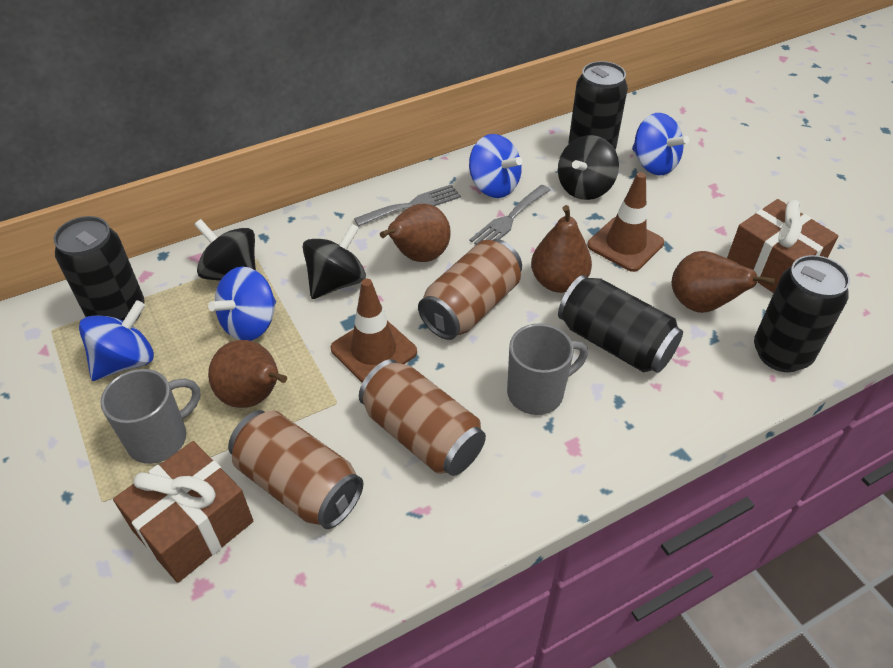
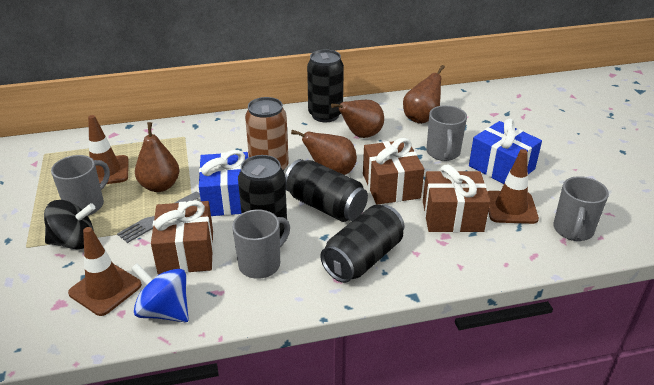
black spinning top: [194,219,256,280] [303,224,366,299] [558,135,619,200] = 3 -> [44,200,95,249] = 1
blue gift: none = 0 -> [199,150,248,216] [469,119,542,184] = 2
blue spinning top: [79,300,154,381] [208,266,276,341] [469,134,522,198] [632,113,689,175] = 4 -> [131,263,189,322] = 1
brown can: [228,410,364,529] [359,359,486,476] [418,239,522,340] = 3 -> [245,97,289,171] = 1
brown gift: [113,441,253,583] [727,199,838,293] = 2 -> [151,200,213,275] [363,138,424,205] [423,165,490,232] = 3
brown traffic cone: [331,279,417,383] [587,172,664,272] = 2 -> [68,227,142,316] [88,115,129,184] [487,149,539,224] = 3
grey fork: [354,184,461,226] [470,185,551,244] = 2 -> [117,192,200,243] = 1
grey mug: [100,369,201,464] [507,324,588,415] = 2 -> [51,155,110,216] [232,209,290,279] [426,105,467,161] [553,176,609,241] = 4

